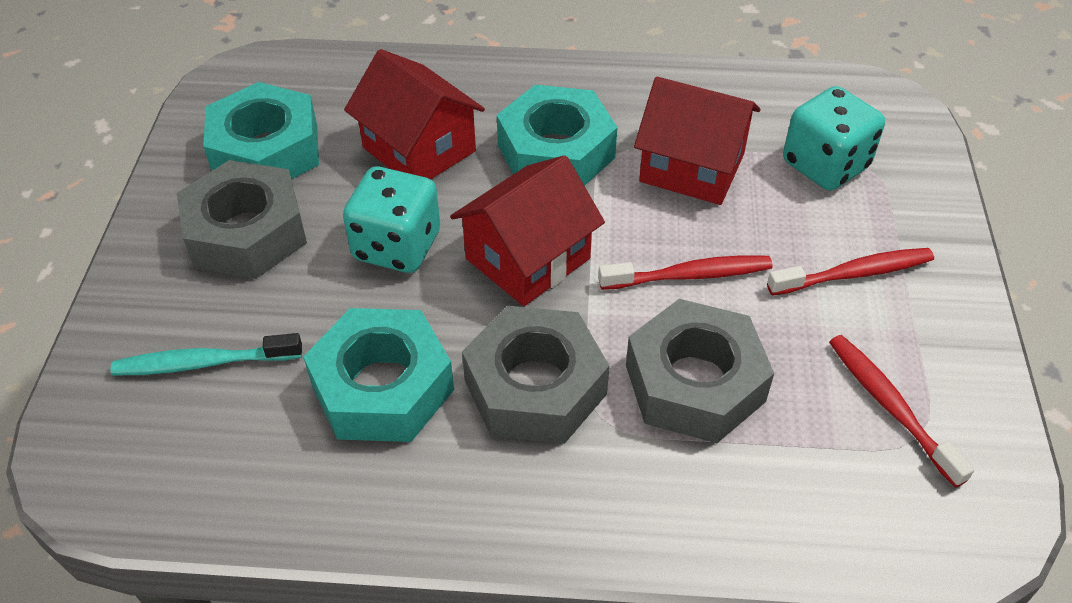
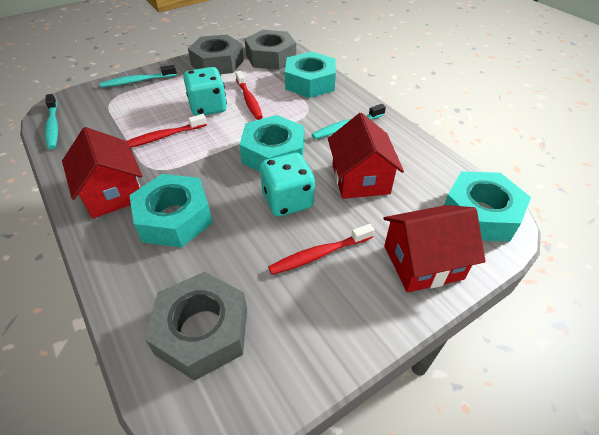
turquoise nut: [203,82,319,179] [303,308,454,442] [497,85,618,186] = 3 -> [129,174,213,247] [239,115,305,172] [285,51,336,98] [444,171,531,242] = 4
turquoise toothbrush: [111,333,302,376] = 1 -> [45,94,58,149] [100,65,177,88] [311,104,386,139] = 3

